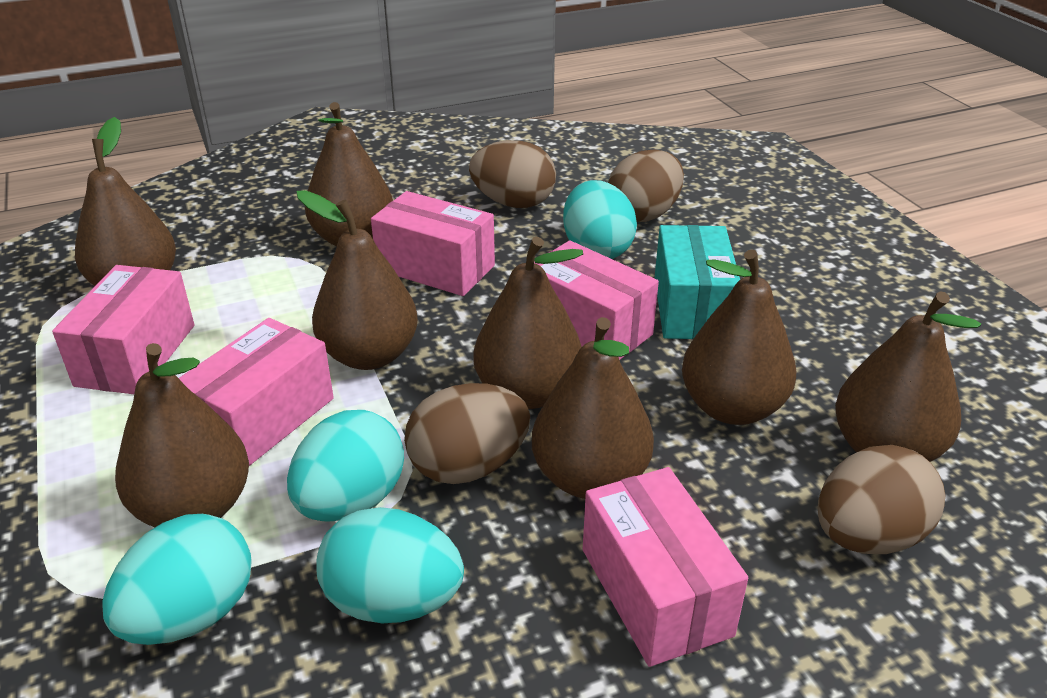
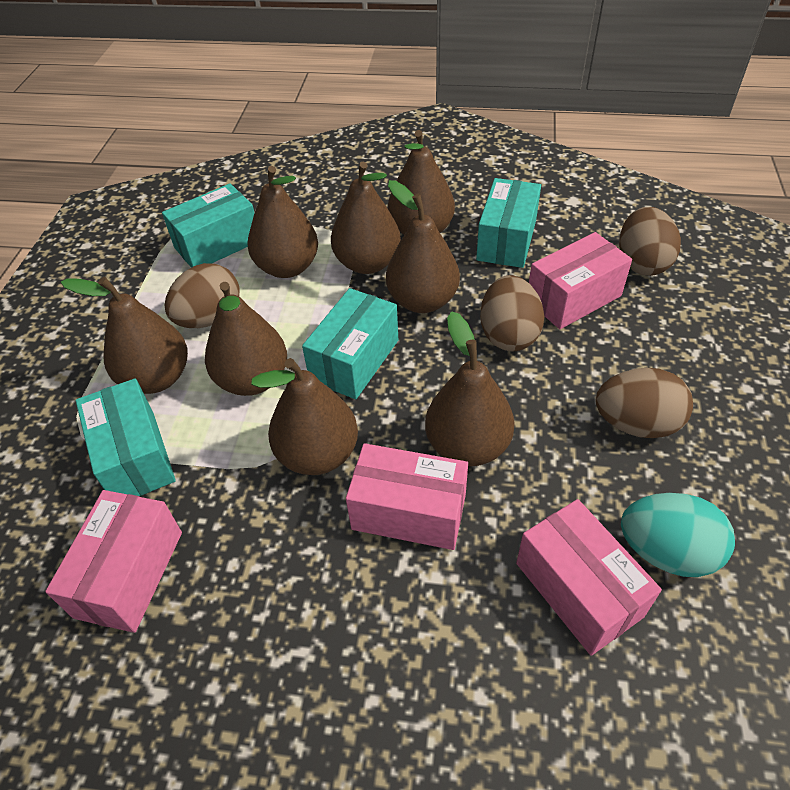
pink box: [52,265,194,394] [179,318,334,466] [371,191,495,296] [534,240,659,360] [583,467,748,667] = 5 -> [45,490,182,633] [346,443,468,550] [516,499,662,656] [529,232,632,329] = 4
turquoise box: [655,225,740,339] = 1 -> [76,378,176,496] [162,183,254,268] [302,288,398,399] [476,178,541,268] = 4
turquoise egg: [102,514,252,645] [287,410,404,522] [316,507,464,623] [563,180,637,259] = 4 -> [621,493,735,577] = 1

